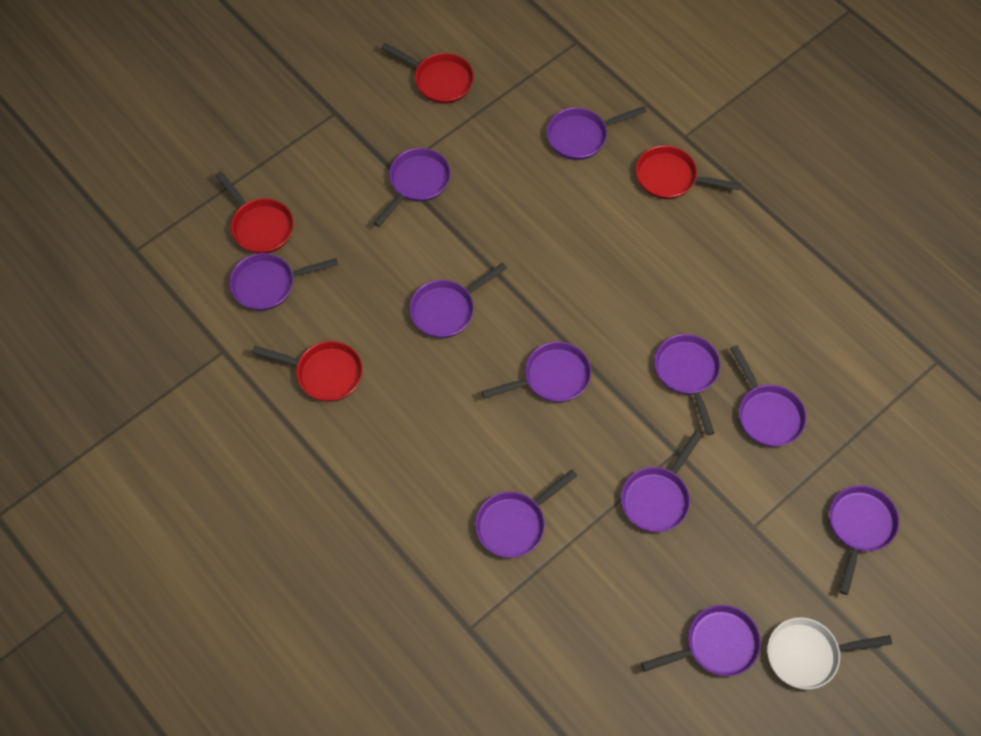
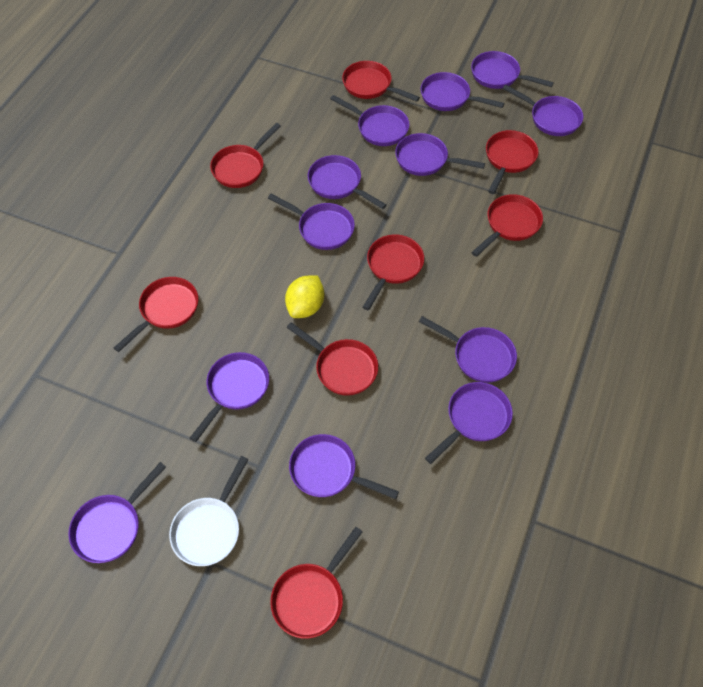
purple pan: [230,253,338,311] [373,148,451,227] [410,263,507,338] [475,469,577,558] [482,342,592,402] [547,106,647,160] [621,431,703,532] [642,605,761,676] [655,334,721,435] [730,345,807,447] [830,485,899,595] = 11 -> [68,462,166,563] [190,352,269,442] [268,193,355,250] [289,434,399,499] [308,155,386,209] [330,95,409,146] [395,133,485,176] [419,316,517,383] [420,72,504,111] [425,382,513,464] [471,51,554,89] [503,85,583,136] = 12
red pan: [215,171,294,254] [252,341,363,402] [381,43,474,104] [636,145,741,199] = 4 -> [114,277,198,352] [210,123,281,188] [270,527,363,639] [286,322,378,396] [342,61,420,102] [363,235,424,310] [471,194,543,257] [486,130,538,194] = 8
yellow lemon: none = 0 -> [285,275,324,318] = 1

